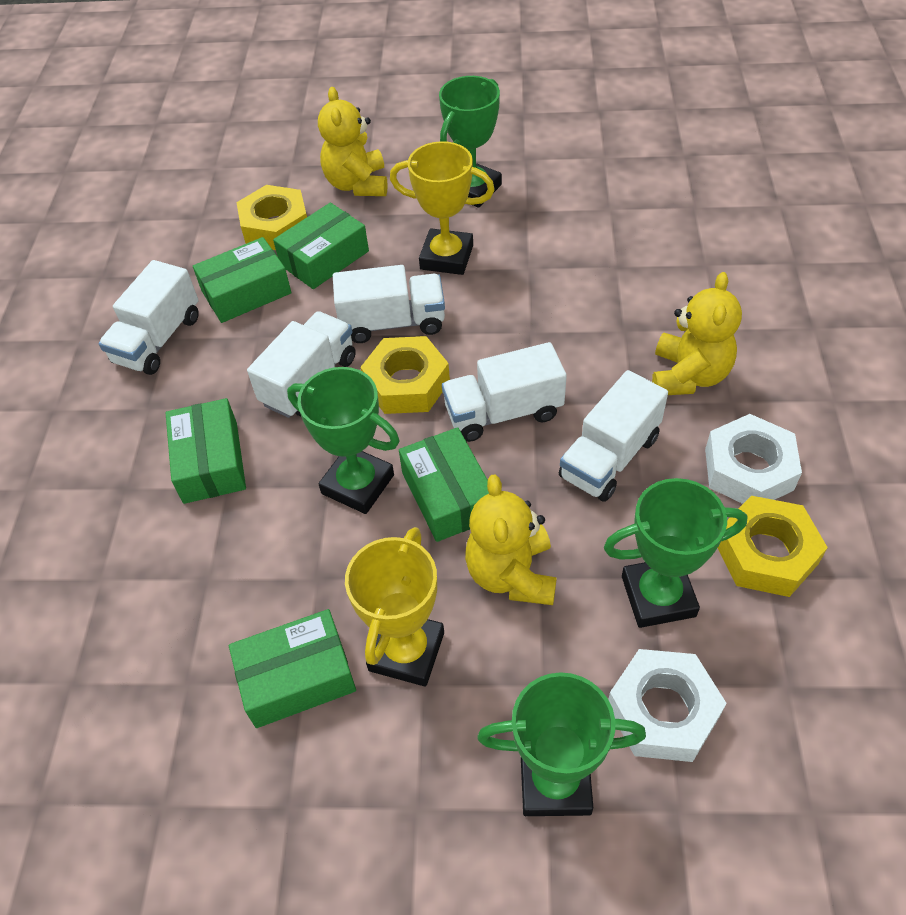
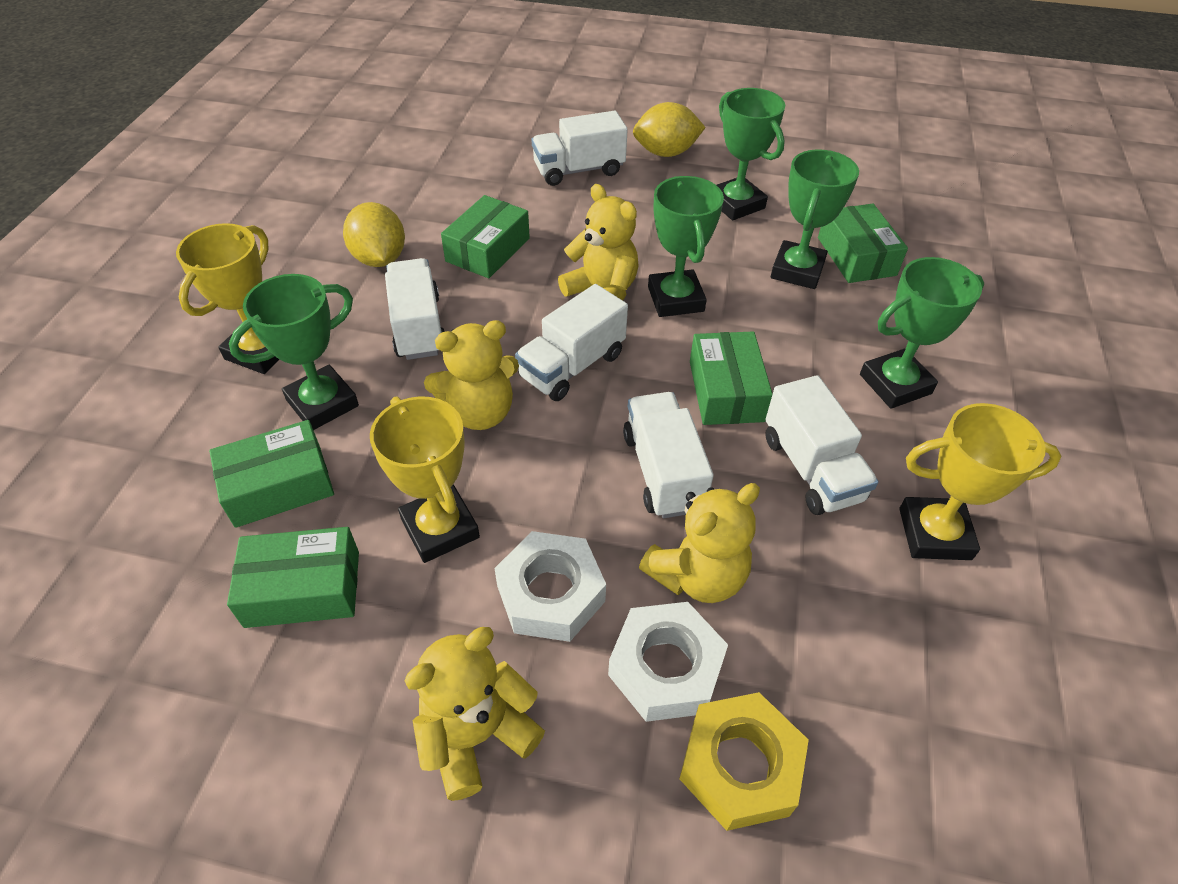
green trophy: [287,367,399,514] [439,76,502,208] [477,672,646,816] [604,478,748,628] = 4 -> [229,274,359,430] [648,176,724,317] [717,88,785,220] [771,149,859,289] [860,257,984,409] = 5
yellow lemon: none = 0 -> [343,202,405,267] [633,102,706,157] = 2
yellow nut: [237,185,307,250] [360,336,450,414] [718,496,828,597] = 3 -> [679,692,809,831] = 1
yellow teddy bear: [318,87,388,196] [465,475,557,605] [652,272,742,395] = 3 -> [404,627,545,801] [424,320,519,430] [558,184,639,300] [639,483,760,603] = 4
yellow trophy: [345,527,444,687] [390,141,495,275] = 2 -> [176,223,279,374] [370,396,480,563] [899,403,1062,560] = 3

